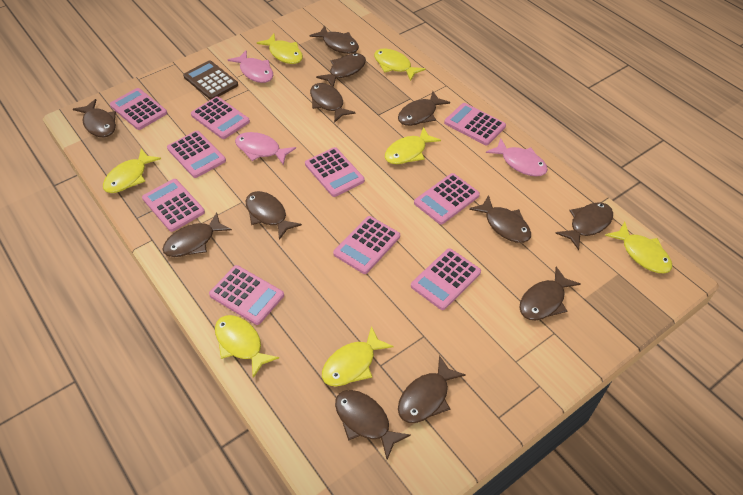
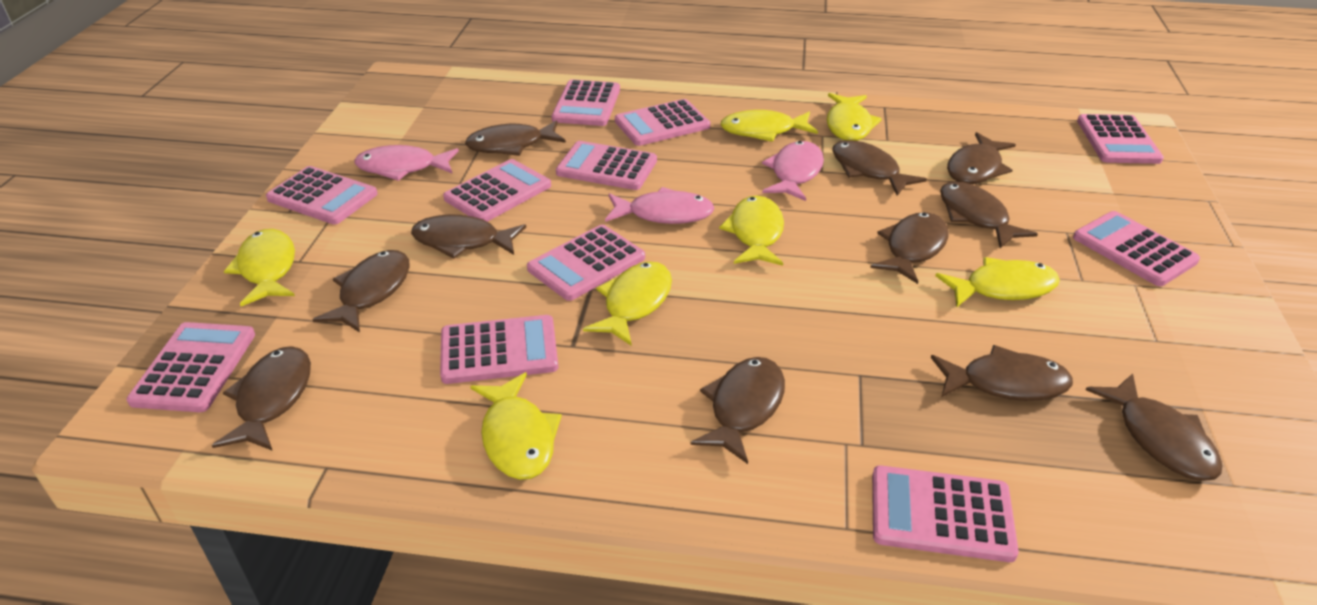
brown calculator: [183,61,238,100] = 1 -> none = 0
brown fish: [73,99,116,137] [162,212,232,257] [246,191,302,240] [310,25,359,54] [310,83,356,123] [316,53,366,87] [335,390,411,460] [398,91,450,126] [398,355,466,423] [469,195,531,243] [519,267,581,320] [555,202,613,250] = 12 -> [212,346,311,451] [312,250,410,332] [411,214,526,259] [465,120,566,156] [690,357,785,464] [832,140,927,196] [870,212,949,284] [931,345,1073,401] [940,181,1038,248] [947,132,1016,184] [1086,374,1223,481] = 11
pink calculator: [110,88,167,130] [142,179,205,232] [167,131,226,178] [191,96,250,139] [209,265,284,325] [305,147,365,197] [333,216,400,274] [411,248,481,310] [414,173,480,225] [444,103,506,145] = 10 -> [126,322,255,412] [266,166,378,224] [440,315,558,384] [443,159,551,222] [527,225,645,301] [552,79,620,126] [556,141,657,190] [615,99,710,146] [872,465,1019,562] [1073,211,1200,286] [1077,114,1164,164] = 11

